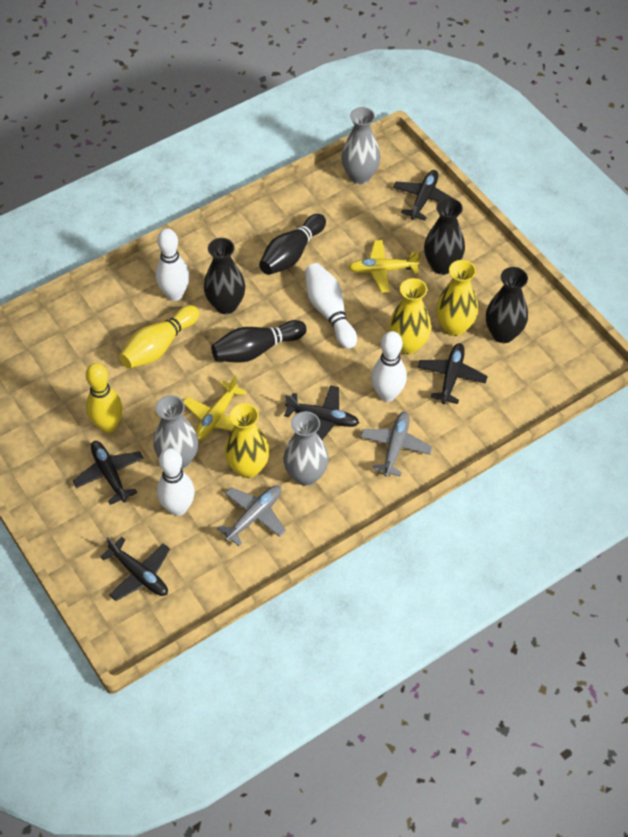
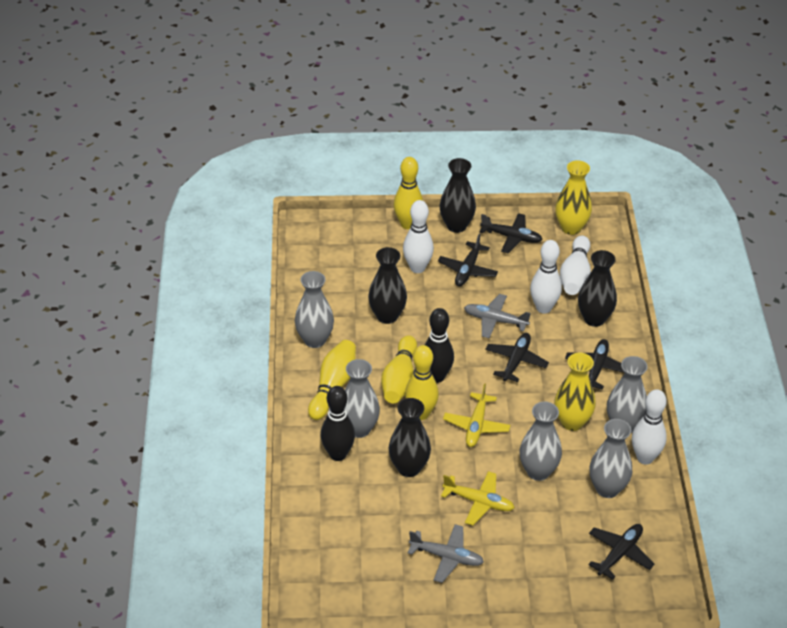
black vase: [204,238,245,314] [424,198,465,275] [486,267,528,343] = 3 -> [368,247,407,324] [389,398,431,477] [439,158,476,233] [578,250,617,327] = 4
grey vase: [153,395,198,469] [283,411,329,486] [341,107,380,184] = 3 -> [295,271,334,348] [345,359,380,438] [519,402,562,481] [589,419,632,498] [607,356,648,433] = 5
yellow bowling pin: [86,363,123,433] [119,305,199,368] = 2 -> [308,340,356,420] [381,335,417,403] [394,157,423,229] [405,345,439,420] = 4
yellow vase: [224,403,270,478] [389,278,431,354] [436,260,478,336] = 3 -> [554,353,596,431] [555,160,592,235] = 2

